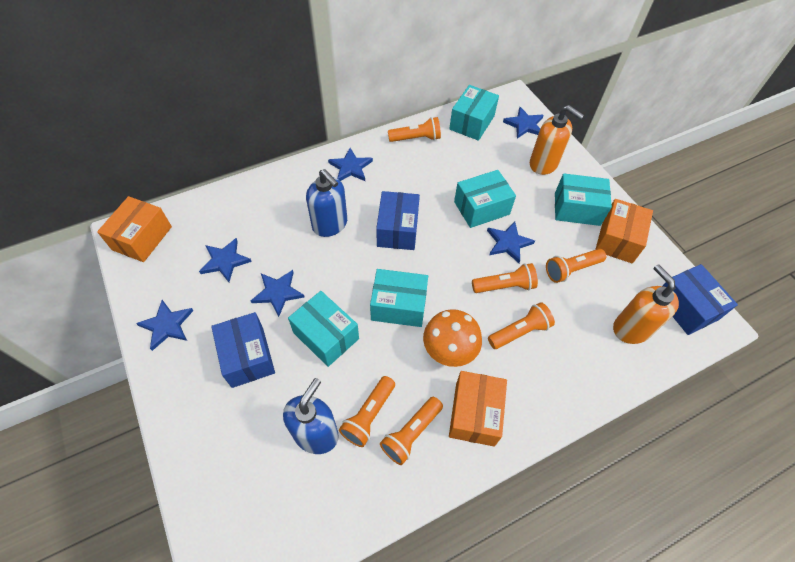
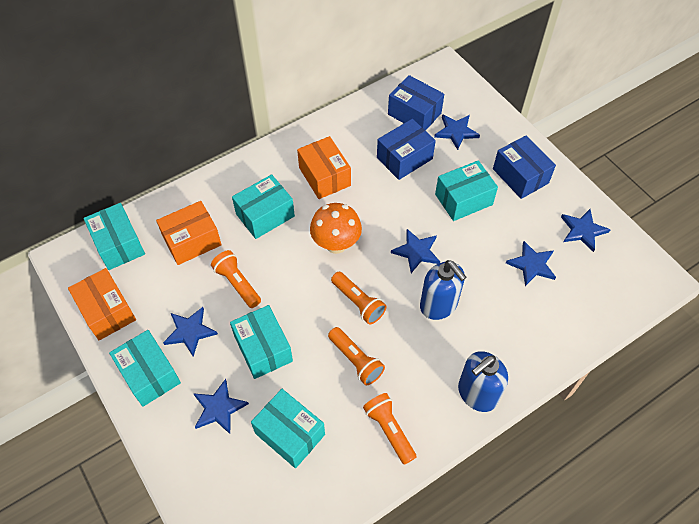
orange flashlight: [339,376,395,447] [380,397,443,465] [388,117,441,142] [472,263,538,293] [488,302,555,349] [546,249,606,283] = 6 -> [211,250,261,308] [328,327,385,385] [331,272,386,324] [363,393,416,465] = 4
orange soap dispenser: [530,105,584,175] [613,265,679,344] = 2 -> none = 0
turquoise box: [288,291,359,367] [370,269,428,327] [449,85,499,141] [454,170,516,228] [555,173,612,226] = 5 -> [84,203,145,270] [109,330,181,407] [230,305,293,379] [232,174,295,239] [251,389,325,468] [435,160,498,221] = 6

